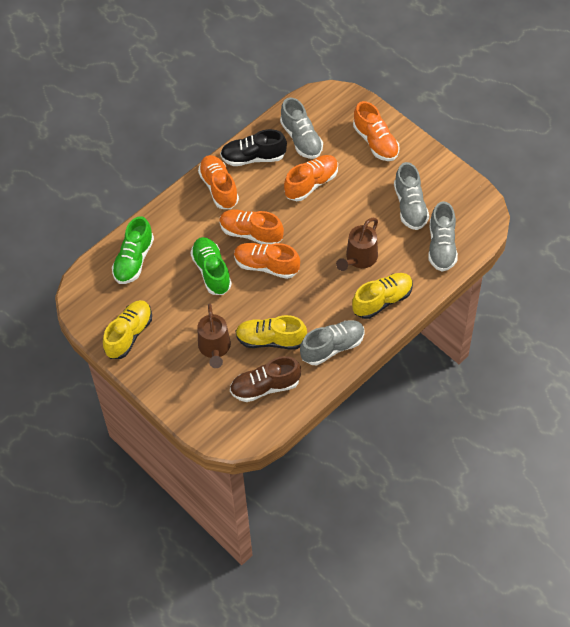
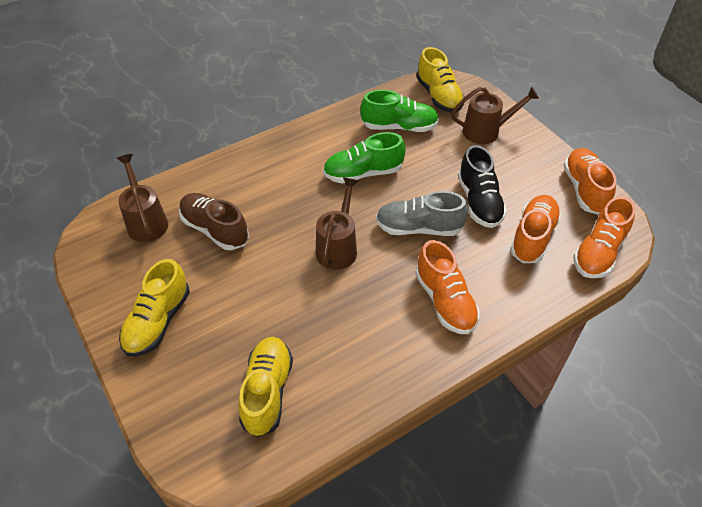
brown watering can: [197,304,231,368] [336,218,378,271] = 2 -> [117,154,168,242] [316,177,358,270] [451,86,539,144] = 3
grey shoe: [280,97,323,159] [300,320,365,365] [394,162,429,230] [428,201,458,272] = 4 -> [376,191,468,236] = 1
orange shoe: [198,155,239,209] [219,209,284,244] [234,243,300,279] [284,155,338,201] [353,101,399,161] = 5 -> [415,240,480,334] [510,195,561,263] [563,148,616,215] [573,196,635,278] = 4

